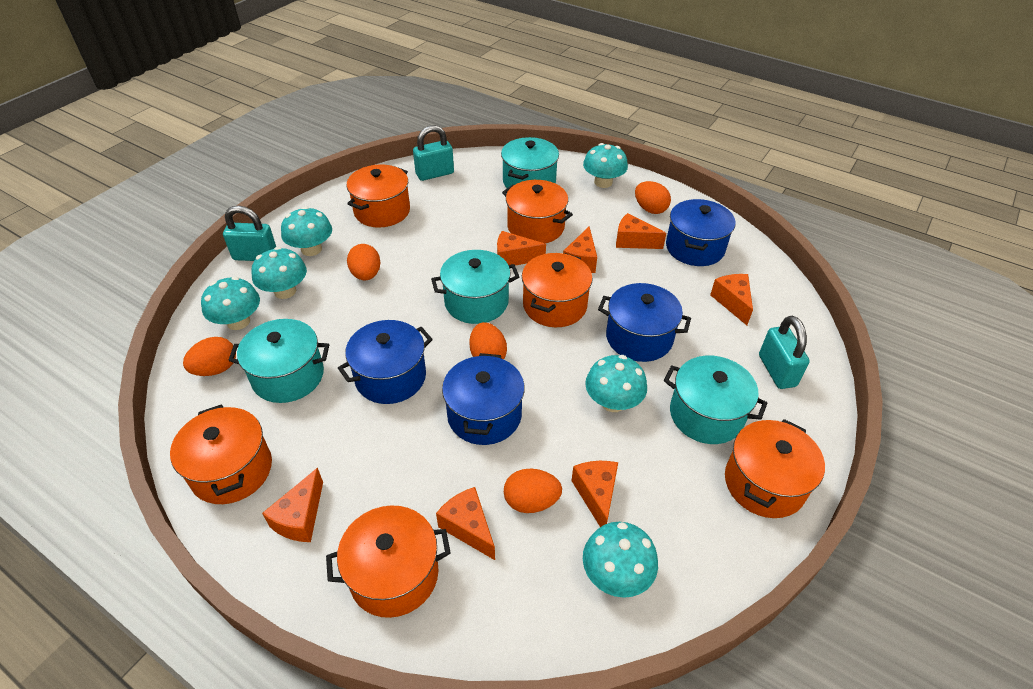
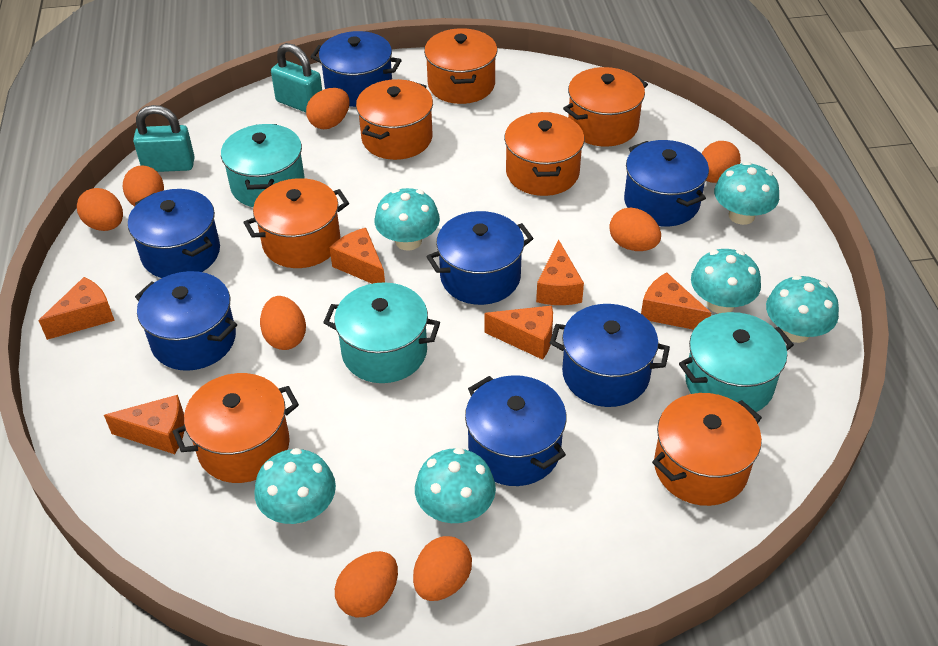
blue pot: [338,320,433,404] [442,353,525,445] [598,283,691,362] [666,199,735,266] = 4 -> [128,189,220,278] [135,271,237,371] [311,31,402,107] [426,211,534,305] [465,375,566,486] [550,304,670,407] [624,140,709,227] = 7
orange cheese: [262,468,323,542] [436,487,495,560] [497,231,546,265] [563,226,597,273] [571,461,618,527] [616,213,666,249] [710,274,753,325] = 7 -> [38,277,115,340] [104,395,184,454] [329,228,385,284] [484,306,553,360] [536,240,584,305] [641,272,711,330] = 6
orange egg: [183,337,236,376] [347,244,381,280] [469,322,507,359] [504,469,562,513] [635,181,671,214] = 5 -> [77,188,123,231] [123,165,164,207] [260,296,306,350] [306,88,349,129] [335,551,398,617] [413,536,472,601] [609,207,661,251] [701,141,741,183] = 8
orange pot: [170,405,272,504] [326,505,451,618] [347,164,410,228] [502,180,573,243] [522,253,593,327] [725,419,825,518] = 6 -> [173,373,299,483] [243,178,349,268] [356,79,433,160] [424,28,497,104] [504,112,584,196] [563,67,648,147] [652,393,762,506] = 7
turquoise padlock: [223,206,276,261] [413,125,454,181] [759,316,810,389] = 3 -> [133,105,195,172] [271,43,322,112] = 2
turquoise pot: [228,319,329,403] [431,250,519,324] [501,137,559,188] [664,356,767,444] = 4 -> [221,124,305,207] [323,282,440,383] [679,312,794,412] = 3

